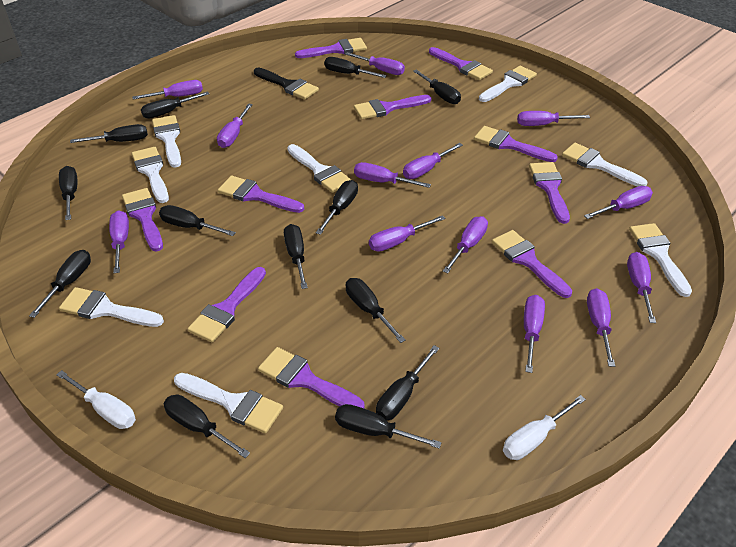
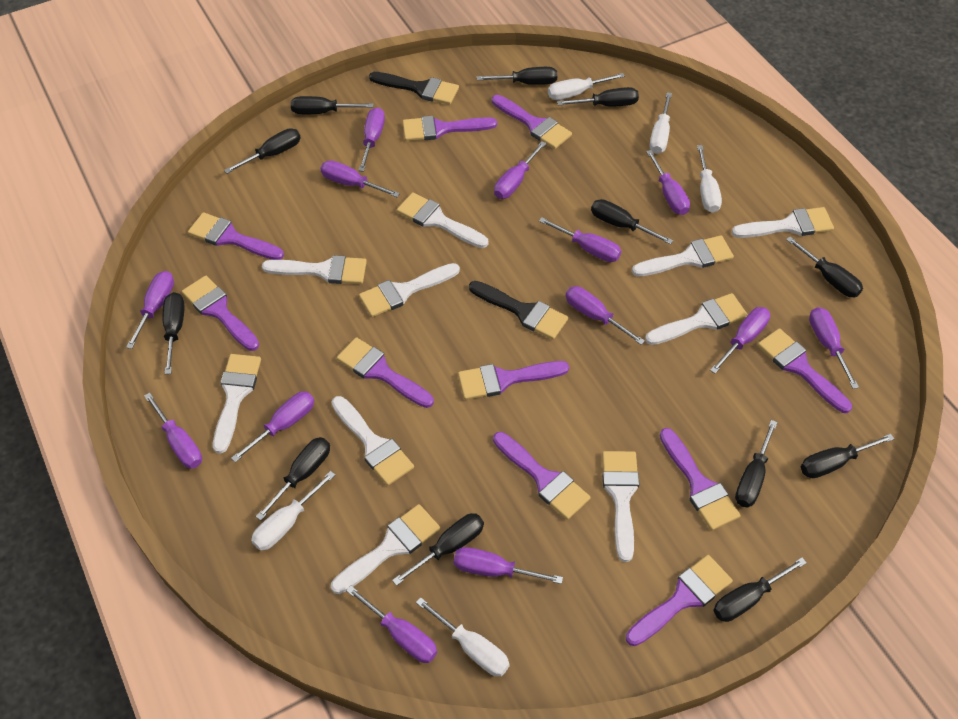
black brush: [254,68,319,100] = 1 -> [369,72,459,105] [469,281,568,340] = 2
black screwdriver: [29,250,91,318] [59,166,77,220] [70,124,148,143] [141,91,210,119] [159,205,236,236] [164,395,250,458] [284,224,308,289] [316,180,358,235] [324,57,387,78] [335,404,442,449] [346,278,406,343] [376,345,439,421] [413,70,461,104] = 13 -> [163,292,185,374] [224,128,301,174] [256,437,330,520] [291,96,374,114] [392,513,484,586] [477,67,557,85] [557,87,639,107] [591,199,673,245] [713,557,807,622] [735,420,778,507] [786,237,863,298] [801,434,894,478] = 12
white brush: [59,287,164,327] [132,147,169,203] [152,115,181,168] [174,373,283,433] [287,144,351,193] [479,66,537,102] [562,143,648,186] [629,223,692,297] = 8 -> [213,354,261,454] [262,255,367,284] [331,396,414,486] [331,504,440,594] [359,263,460,317] [397,192,489,248] [602,451,639,562] [632,235,734,276] [645,293,748,345] [732,207,834,238] = 10
white screwdriver: [56,370,136,429] [503,395,586,460] = 2 -> [251,471,335,551] [416,597,510,676] [548,73,625,100] [650,92,672,154] [697,145,722,213] = 5

